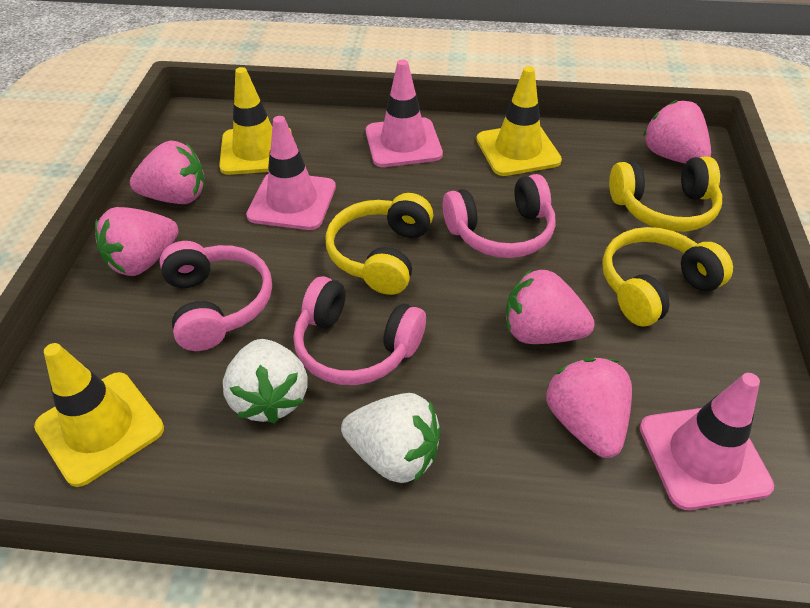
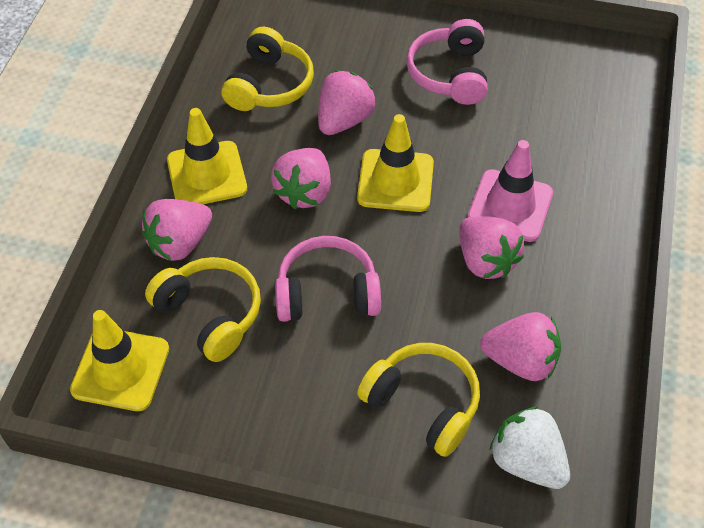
pink headphones: [159,241,272,351] [294,276,426,385] [443,174,556,258] = 3 -> [275,236,381,322] [406,19,488,105] = 2
pink traffic cone: [246,116,336,230] [366,60,443,167] [640,373,774,510] = 3 -> [467,140,553,242] = 1
white strawberry: [223,339,308,424] [341,393,441,483] = 2 -> [489,406,570,489] = 1

